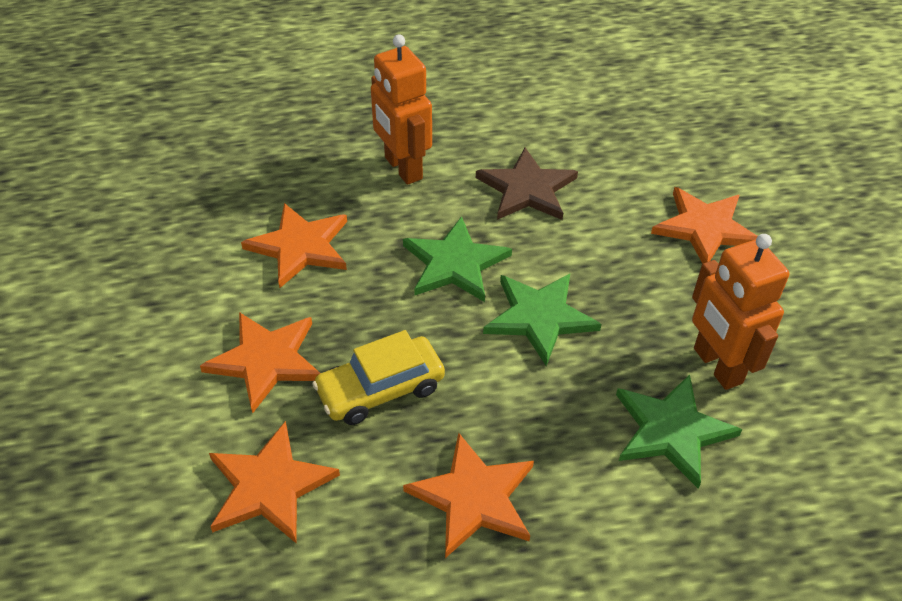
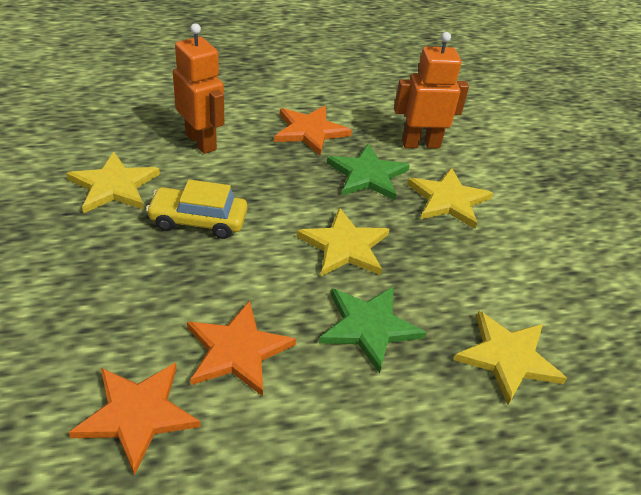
brown star: [476,148,578,220] = 1 -> none = 0
green star: [403,216,512,302] [483,274,601,366] [616,374,742,489] = 3 -> [319,286,426,373] [327,144,410,200] = 2
orange star: [200,312,320,414] [209,421,340,543] [241,203,347,288] [403,433,534,558] [651,187,758,264] = 5 -> [69,363,201,476] [187,301,296,396] [274,106,352,156] = 3
yellow star: none = 0 -> [66,152,160,213] [297,208,390,276] [407,167,493,229] [453,311,567,405] = 4

